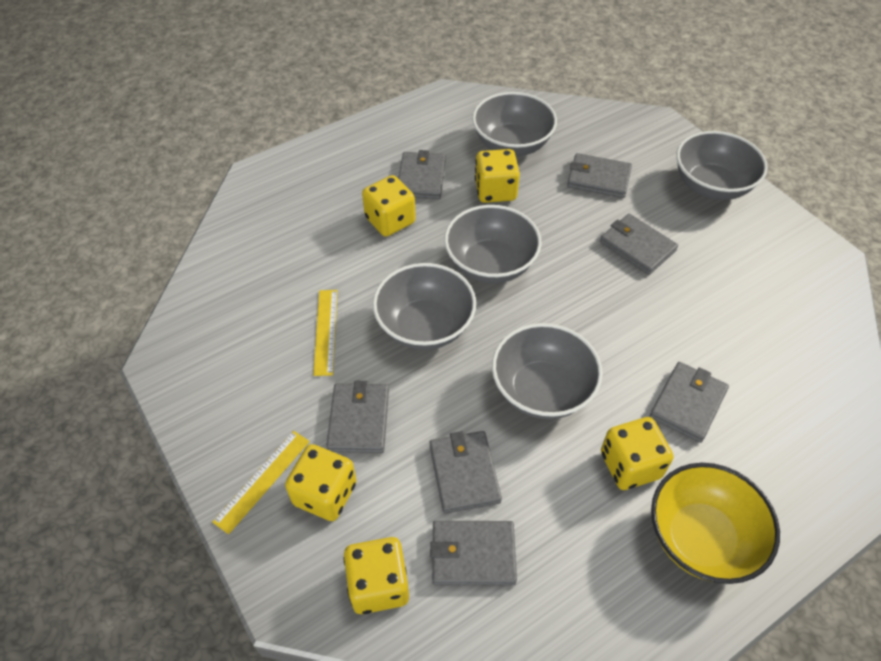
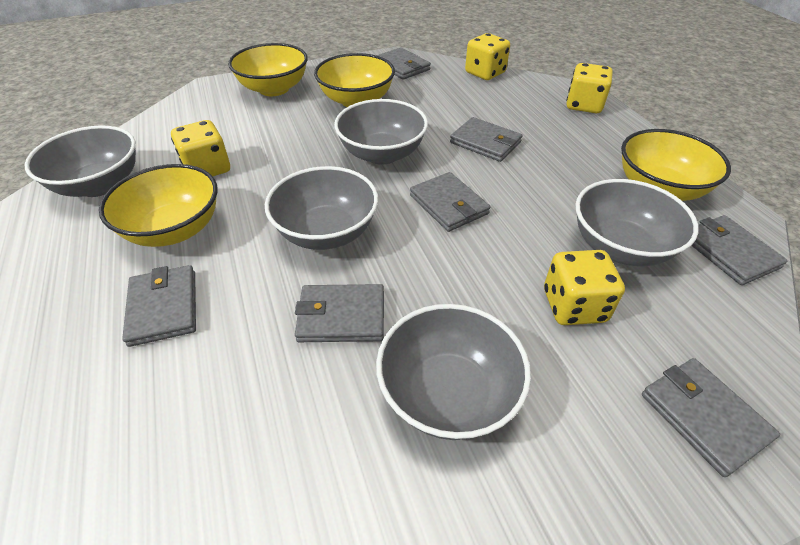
yellow bowl: [651,463,780,584] = 1 -> [99,164,217,247] [228,43,308,96] [314,53,395,107] [621,129,731,201] = 4
yellow dice: [285,444,357,521] [343,537,409,614] [362,175,416,237] [475,149,520,203] [601,417,673,490] = 5 -> [171,120,230,176] [465,33,510,80] [544,250,625,325] [566,63,613,113] = 4
yellow ruler: [212,431,310,534] [313,290,338,376] = 2 -> none = 0

